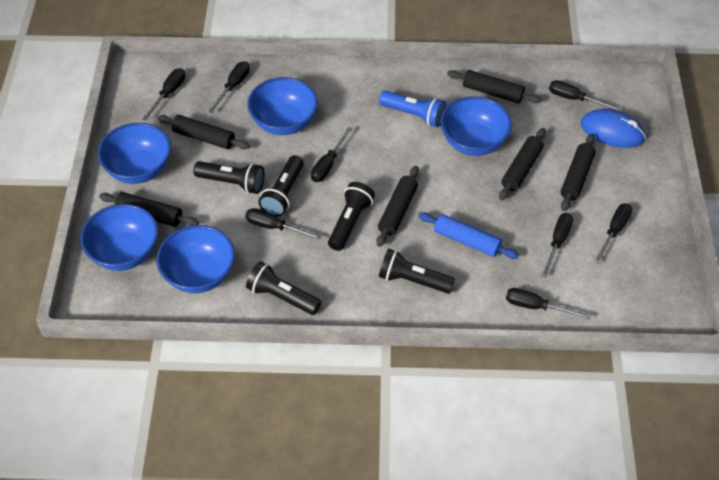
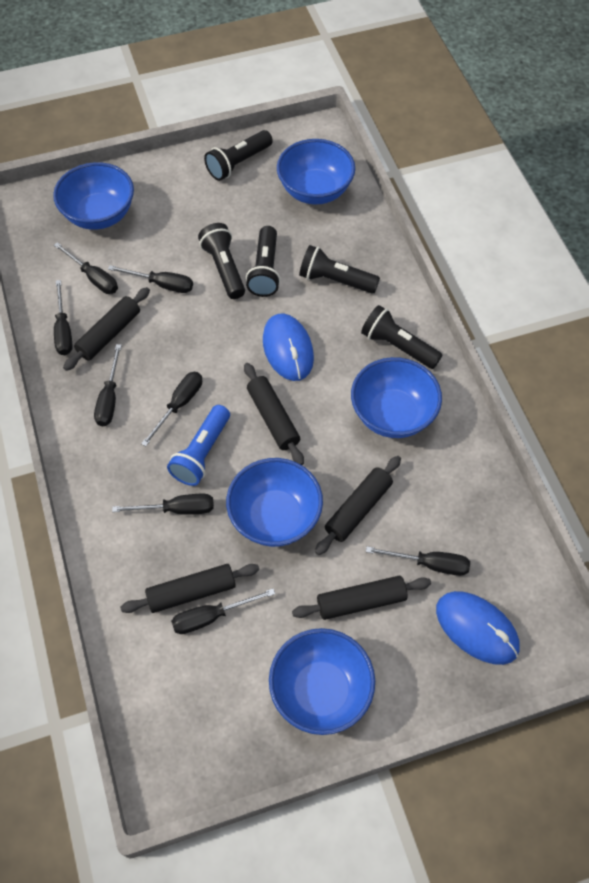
black rolling pin: [99,192,199,227] [157,115,250,149] [376,166,419,247] [447,70,541,103] [499,128,546,200] [561,134,596,211] = 6 -> [63,287,150,371] [120,564,259,613] [244,363,304,465] [292,576,431,620] [315,456,401,555] = 5
blue mouse: [581,109,646,148] = 1 -> [263,313,314,381] [436,591,520,665] = 2
blue rolling pin: [418,212,519,259] = 1 -> none = 0

